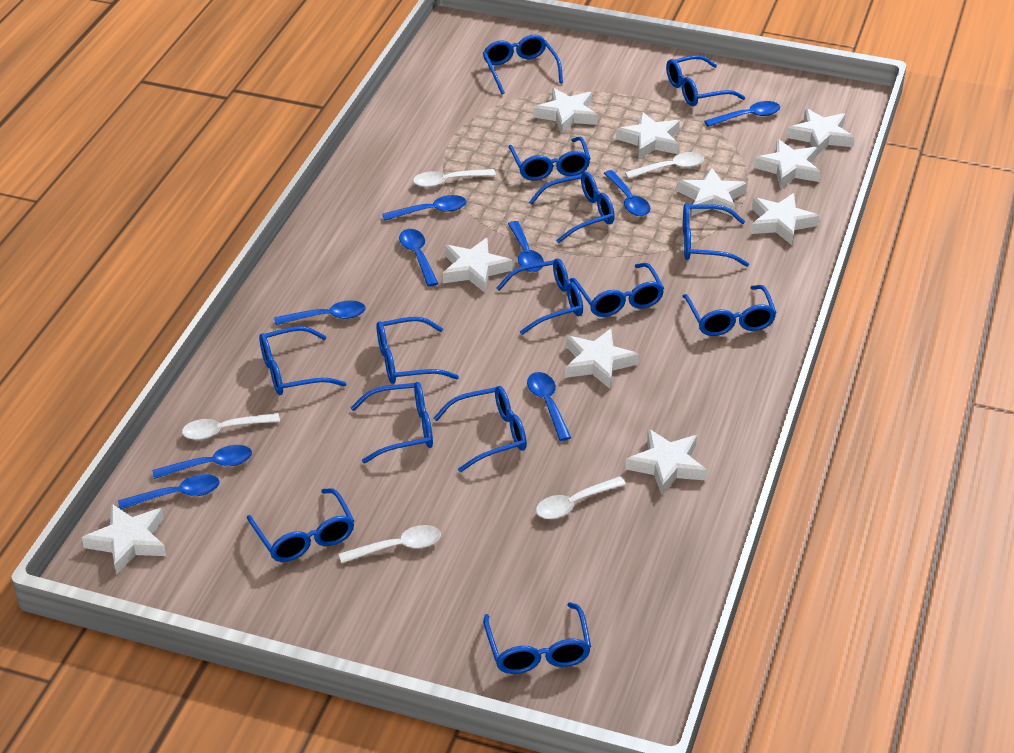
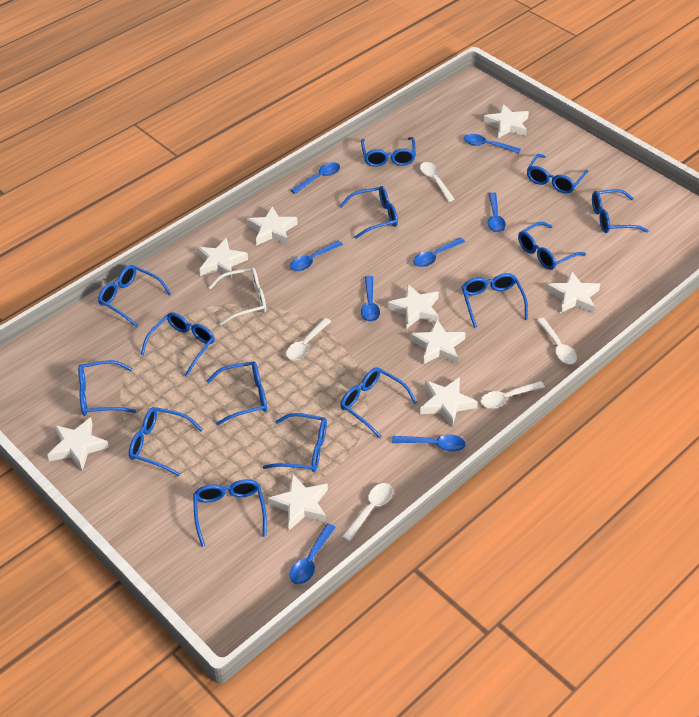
blue spoon: [118,474,219,509] [152,445,252,479] [274,300,366,325] [382,195,466,221] [399,229,438,287] [508,221,544,272] [527,372,571,441] [604,170,650,216] [704,101,780,127] = 9 -> [290,240,343,271] [290,523,336,585] [291,162,340,194] [361,276,380,322] [392,435,466,452] [413,237,465,267] [464,134,521,153] [488,192,506,232] = 8
white glasses: none = 0 -> [209,267,266,325] = 1
white star: [82,503,166,575] [443,238,512,293] [533,88,598,134] [565,329,639,389] [616,112,680,159] [625,429,707,495] [677,168,747,217] [751,193,819,245] [753,139,821,188] [786,108,854,156] = 10 -> [47,417,109,471] [197,237,248,280] [247,207,298,246] [268,474,328,530] [387,284,439,329] [410,319,466,364] [420,377,478,427] [483,104,529,138] [546,270,600,313] = 9

